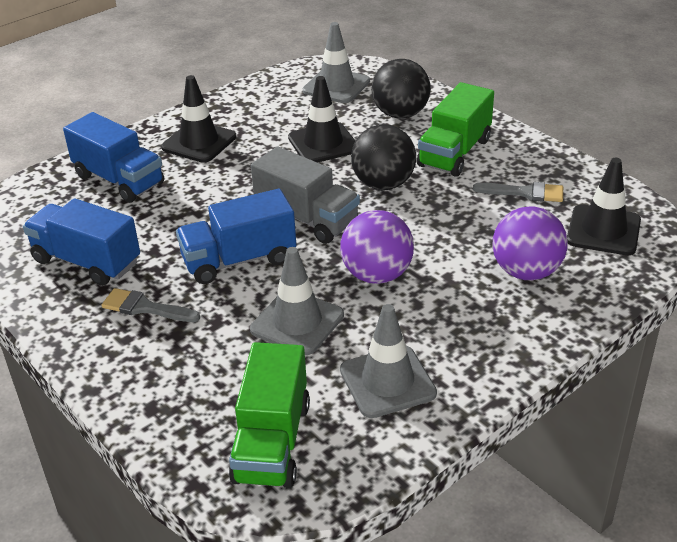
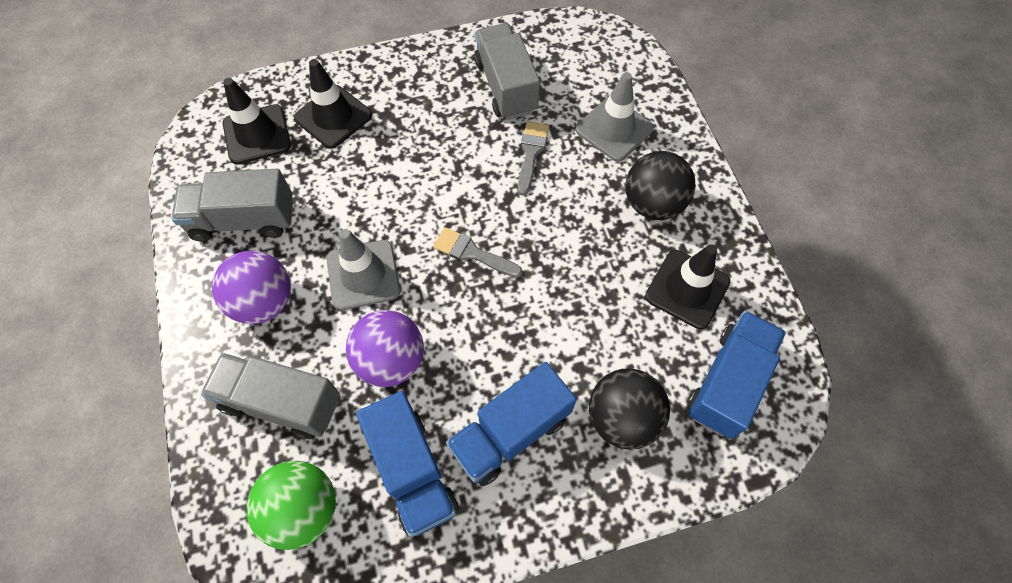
green ball: none = 0 -> [247,461,336,550] = 1
green truck: [229,342,310,488] [417,82,494,177] = 2 -> none = 0
grey traffic cone: [250,247,344,355] [303,22,370,103] [340,304,437,418] = 3 -> [326,229,401,310] [576,72,654,162] = 2
grey truck: [251,147,360,244] = 1 -> [171,169,293,242] [201,353,340,439] [474,23,540,120] = 3

